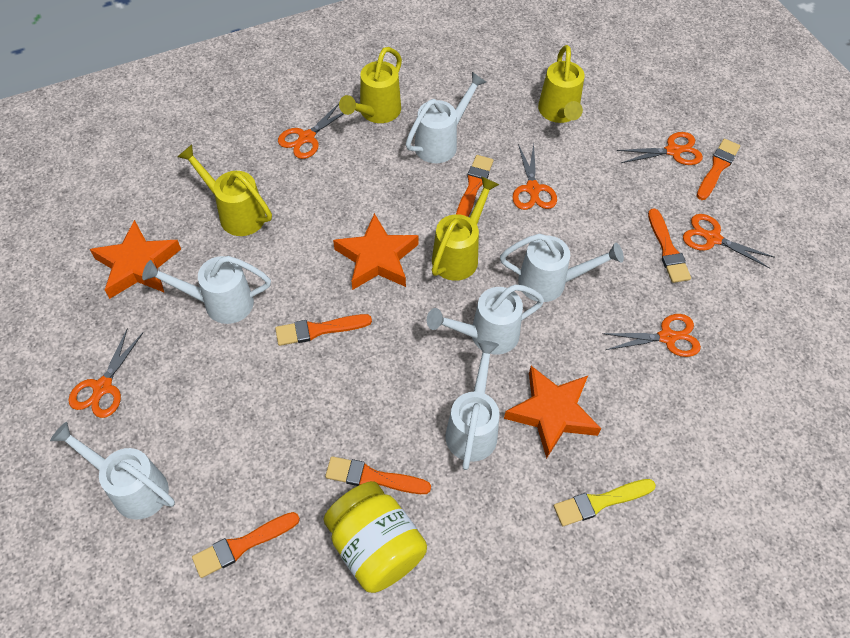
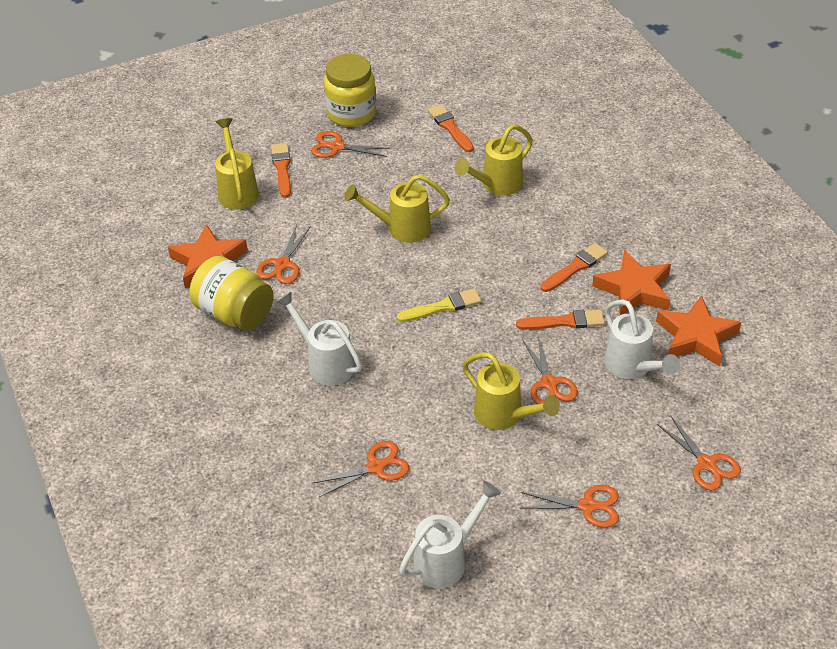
orange brush: [192,512,300,578] [275,314,372,346] [325,456,431,494] [456,155,494,217] [648,208,691,283] [697,139,740,200] = 6 -> [271,143,291,198] [428,104,474,152] [516,310,605,330] [541,243,608,292] = 4
white watering can: [50,422,175,520] [142,256,271,324] [406,72,486,163] [427,284,544,355] [445,340,499,470] [500,234,624,302] = 6 -> [276,291,362,386] [399,481,501,588] [605,299,680,379] = 3
yellow jar: [324,481,427,593] = 1 -> [190,256,273,331] [324,54,376,127] = 2

